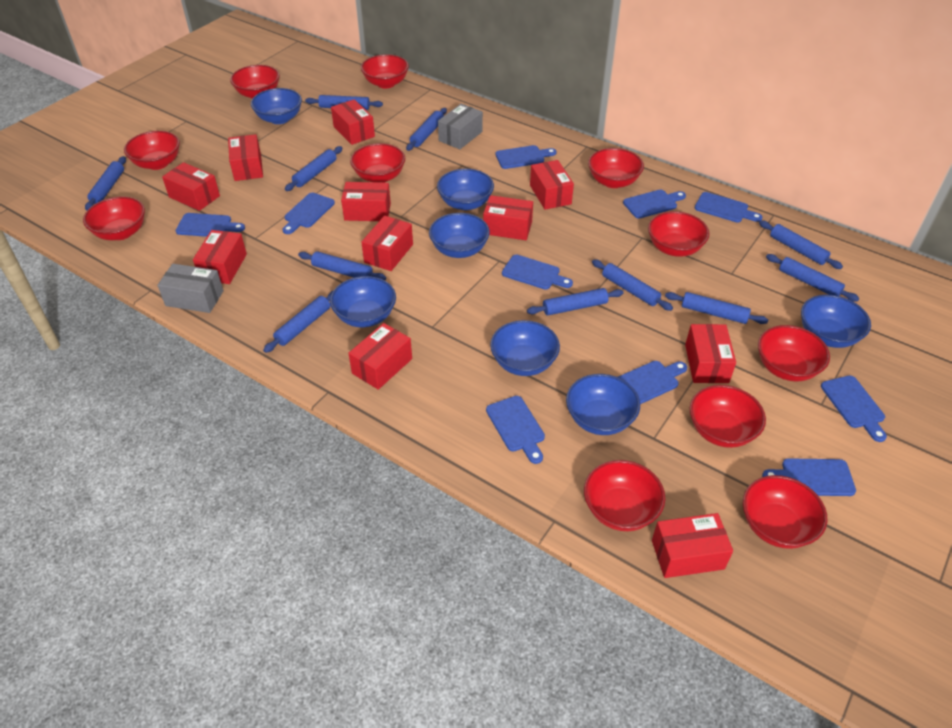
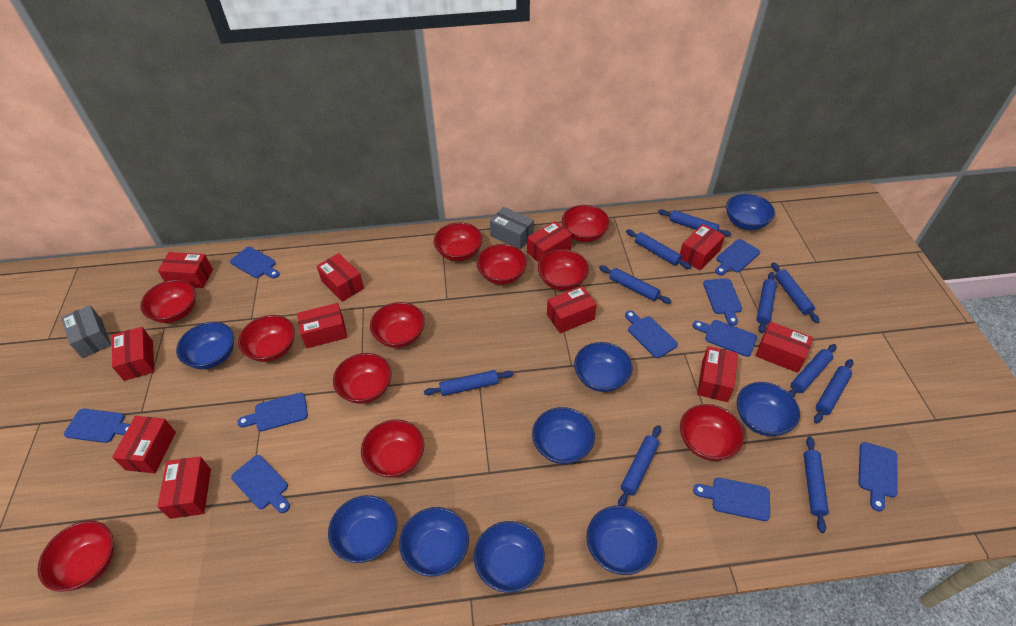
blue bowl: [251,88,302,124] [330,276,396,328] [429,213,490,258] [437,169,494,210] [490,320,560,376] [566,374,640,435] [801,295,871,348] = 7 -> [176,322,234,369] [328,495,397,563] [399,507,469,576] [474,521,545,593] [532,407,595,464] [574,342,633,392] [587,505,657,575] [726,194,775,230] [737,382,800,436] = 9
blue rolling pin: [85,156,126,210] [263,291,333,353] [285,146,343,191] [298,251,386,280] [305,95,383,110] [406,108,447,151] [527,288,624,315] [592,259,673,311] [665,292,768,324] [759,221,843,269] [766,254,860,302] = 11 -> [424,370,513,396] [599,266,672,304] [618,425,661,506] [626,229,691,269] [658,209,731,237] [757,272,777,333] [771,262,820,323] [789,344,836,397] [804,437,829,533] [814,359,853,423] = 10

